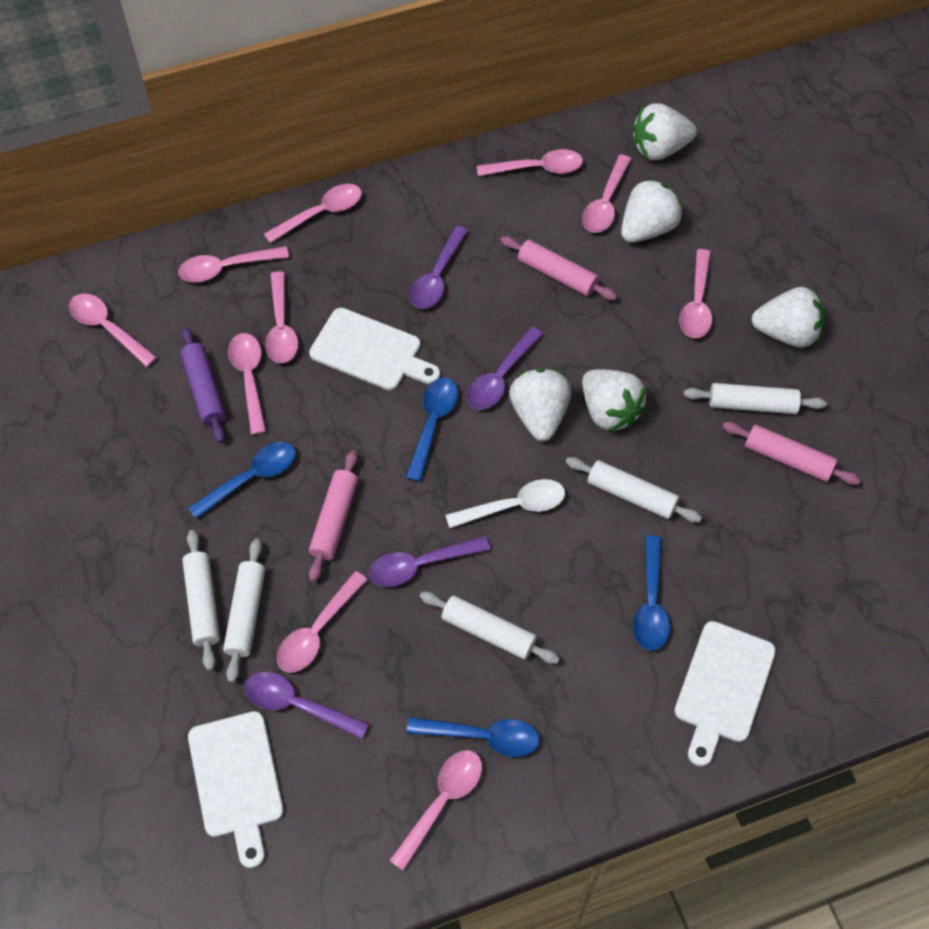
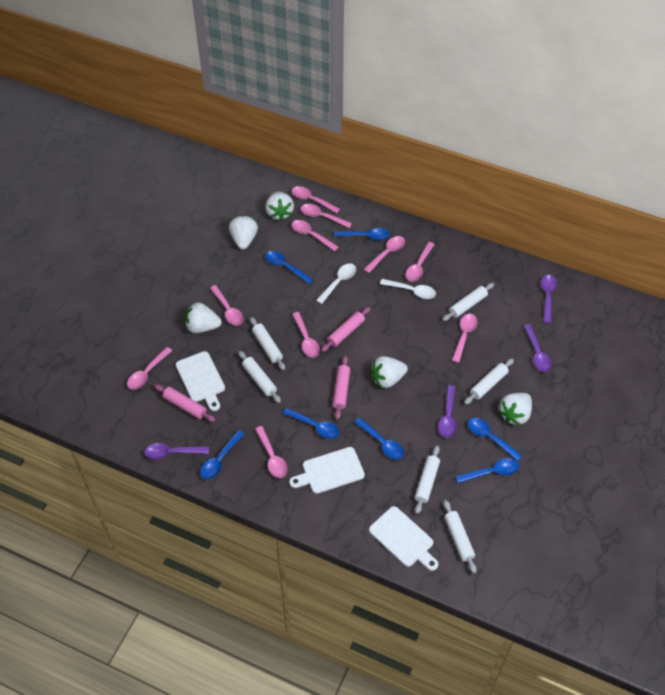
blue spoon: [188,442,296,519] [406,378,458,482] [407,717,539,757] [633,535,670,651] = 4 -> [200,430,244,479] [265,251,313,284] [283,408,340,439] [334,228,390,241] [354,417,404,460] [456,458,519,483] [468,418,522,461] = 7
purple rolling pin: [180,327,226,443] = 1 -> none = 0
white rolling pin: [182,530,220,671] [223,538,265,683] [420,592,560,664] [566,457,702,523] [684,383,827,414] = 5 -> [238,351,281,403] [250,317,285,370] [415,445,440,514] [442,283,494,321] [443,500,477,573] [464,358,514,405] = 6
white spoon: [446,479,565,528] = 1 -> [316,263,356,304] [380,279,436,299] = 2

